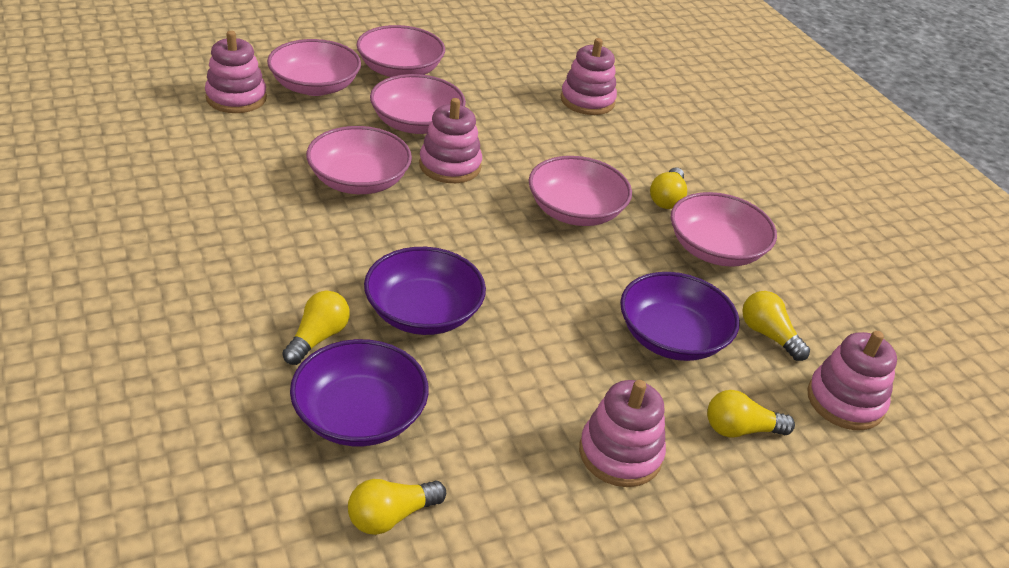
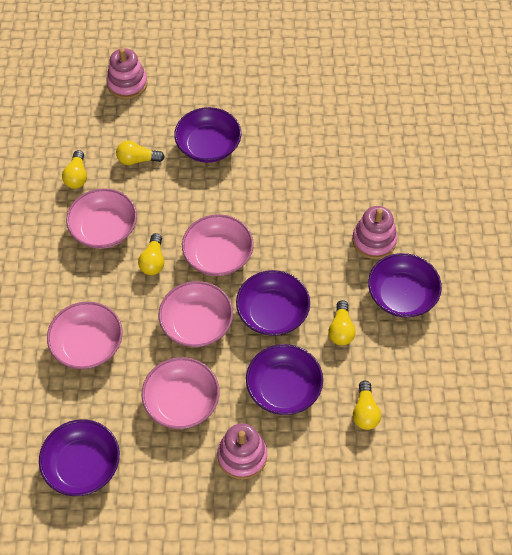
pink bowl: [267,39,361,96] [306,126,412,194] [356,25,445,77] [370,74,466,134] [529,156,632,226] [671,192,777,267] = 6 -> [47,302,123,369] [66,188,137,249] [142,357,219,429] [159,281,233,347] [182,214,254,276] = 5
pink stacking toy: [205,31,267,113] [419,98,482,183] [561,38,617,115] [579,380,666,487] [807,331,897,430] = 5 -> [106,48,147,99] [217,423,267,479] [352,206,397,259] = 3
purple bowl: [290,339,429,446] [364,247,486,335] [620,272,740,361] = 3 -> [39,419,120,496] [174,107,241,163] [236,270,310,336] [246,344,323,415] [368,253,442,317] = 5

